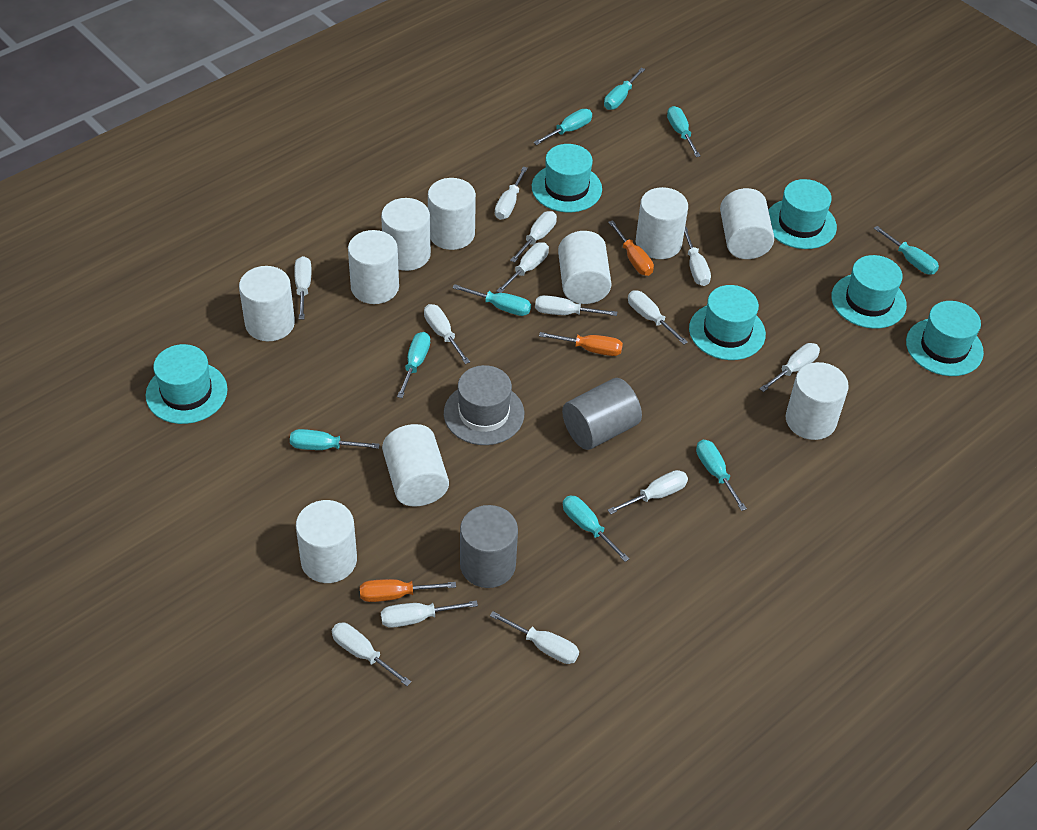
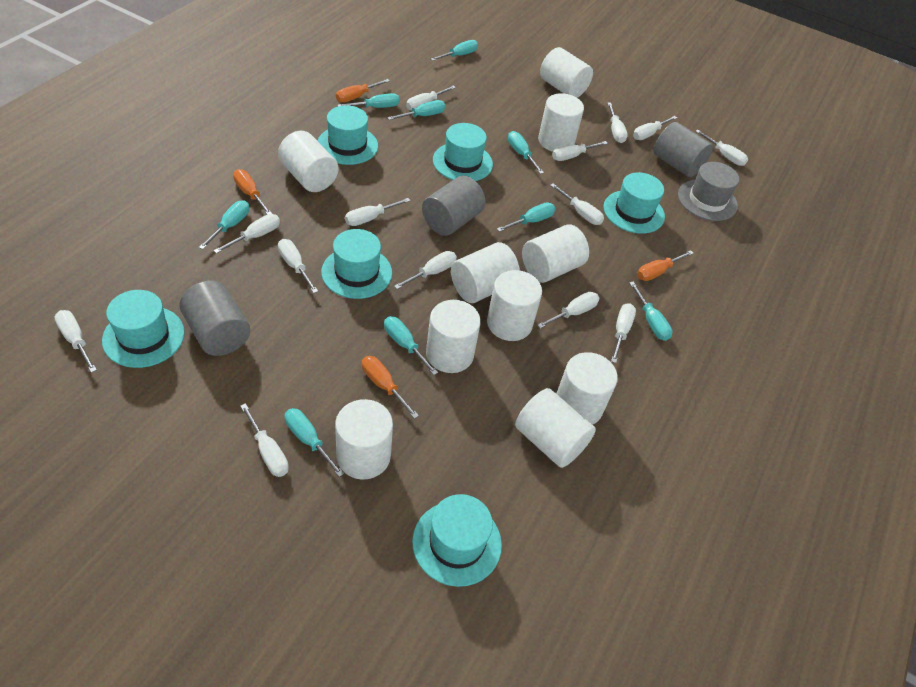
grey cylinder: [460,505,518,588] [562,378,642,450] = 2 -> [179,281,250,356] [422,176,486,236] [654,122,713,177] = 3
orange screwdriver: [360,579,456,602] [539,332,623,356] [608,220,654,276] = 3 -> [233,169,272,215] [336,79,390,103] [362,356,419,419] [637,250,694,281] = 4
white screwdriver: [294,256,312,320] [332,623,411,686] [381,600,478,628] [424,304,470,364] [490,611,579,664] [495,167,528,220] [497,242,549,293] [510,211,557,263] [535,295,617,316] [608,470,688,514] [628,291,688,345] [684,227,711,286] [759,343,820,392] = 13 -> [54,310,97,373] [213,214,280,254] [240,403,289,477] [278,239,318,293] [345,198,411,226] [394,251,457,289] [406,85,456,111] [537,292,599,329] [550,184,604,225] [552,141,608,161] [607,103,628,143] [611,303,636,363] [633,116,677,140] [695,130,748,166] = 14

